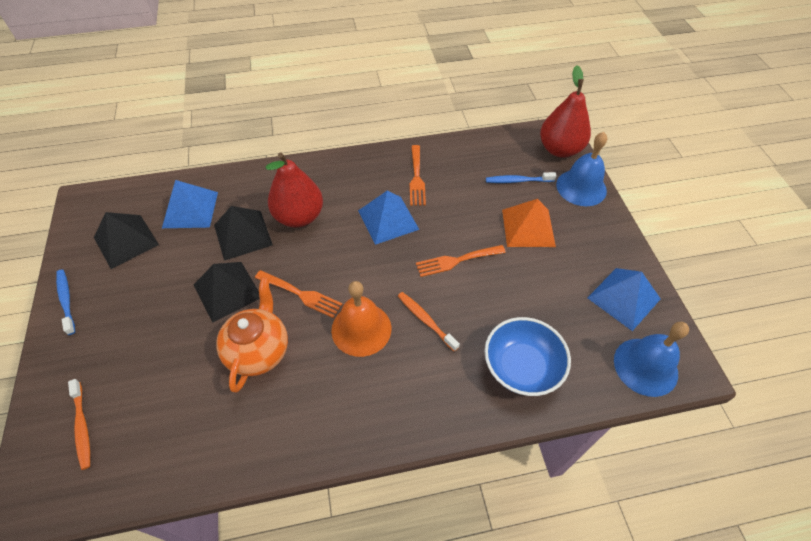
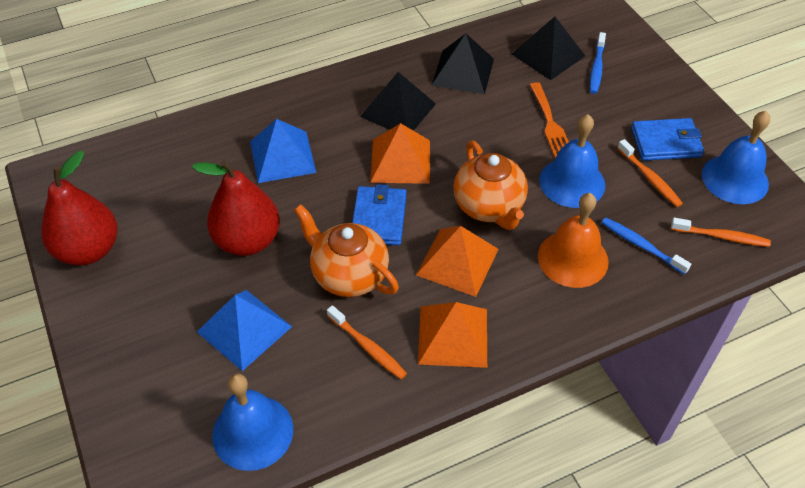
blue bell: [556,132,607,206] [614,322,689,397] = 2 -> [212,374,293,471] [539,114,605,208] [702,111,770,204] = 3
blue bowl: [484,317,571,396] = 1 -> none = 0
blue pyramid: [162,180,218,228] [358,190,419,245] [587,268,661,331] = 3 -> [197,290,292,371] [250,119,316,183] = 2
blue wallet: none = 0 -> [352,184,406,245] [631,118,704,161] = 2
orange fork: [255,270,342,318] [410,145,426,206] [416,245,506,277] = 3 -> [530,82,569,158] = 1
orange pyramid: [502,199,556,247] = 1 -> [370,123,430,184] [416,226,499,297] [418,302,487,368] = 3
orange teapot: [216,277,288,393] = 1 -> [294,204,399,297] [453,141,528,230] = 2
orange toothbrush: [68,379,90,470] [398,292,460,352] = 2 -> [327,305,407,379] [618,139,683,207] [671,218,771,247] = 3

